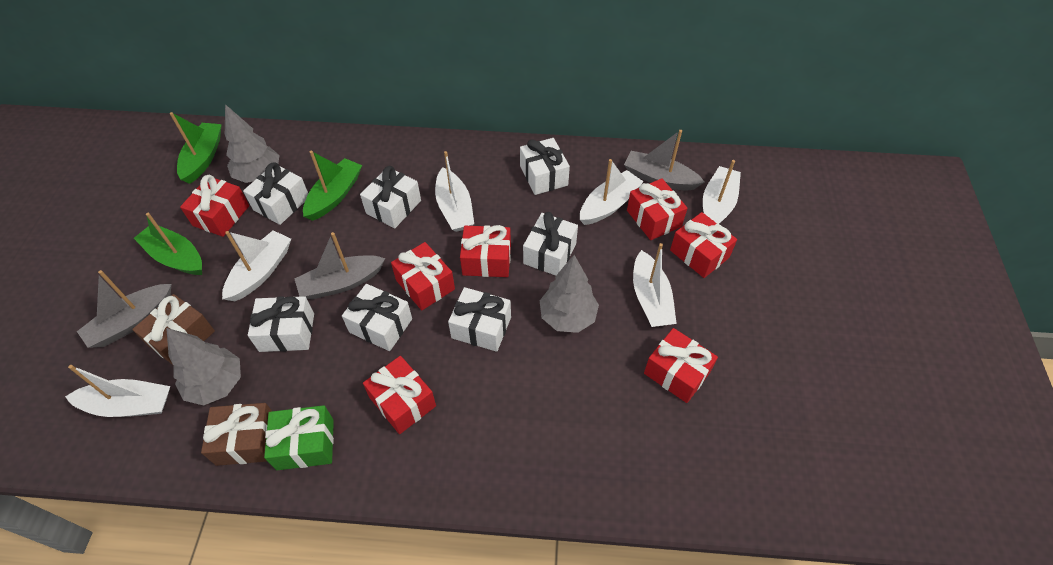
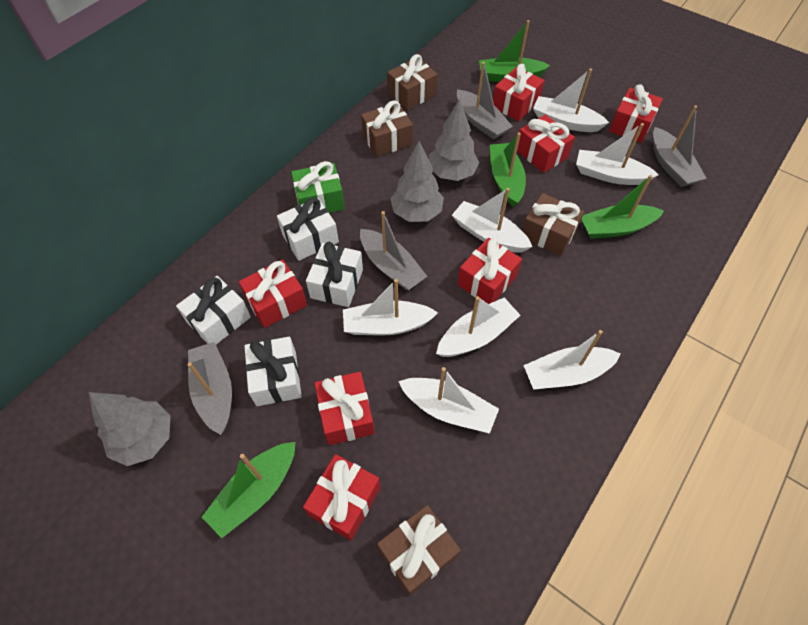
brown gift: [132,294,215,366] [201,403,272,466] = 2 -> [361,100,413,157] [377,505,461,596] [387,54,438,110] [522,193,584,256] = 4
green boat: [134,213,202,275] [170,112,222,184] [303,151,362,221] = 3 -> [202,442,296,538] [479,20,550,82] [490,132,526,207] [581,175,664,239] = 4
grey boat: [77,270,171,348] [294,232,385,300] [624,130,704,191] = 3 -> [187,342,232,435] [360,211,427,290] [457,62,513,140] [653,105,707,187] = 4
white boat: [65,365,170,417] [222,230,291,301] [435,151,474,232] [580,159,644,225] [633,243,677,327] [703,160,741,224] = 6 -> [343,279,438,335] [398,367,499,434] [436,296,521,357] [452,188,532,253] [523,330,621,389] [533,69,609,132] [576,123,659,185] = 7
white gift: [243,162,308,225] [248,296,314,352] [342,284,412,351] [360,166,421,228] [448,287,511,352] [520,138,570,195] [523,212,578,276] = 7 -> [176,276,251,344] [244,337,302,406] [277,198,339,261] [306,242,363,307] = 4

